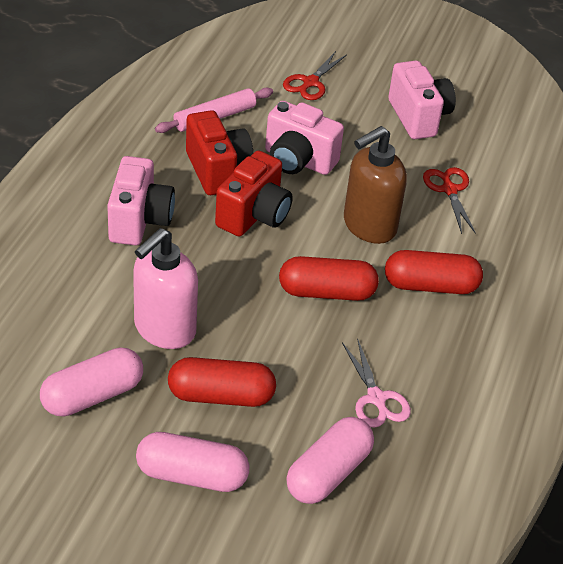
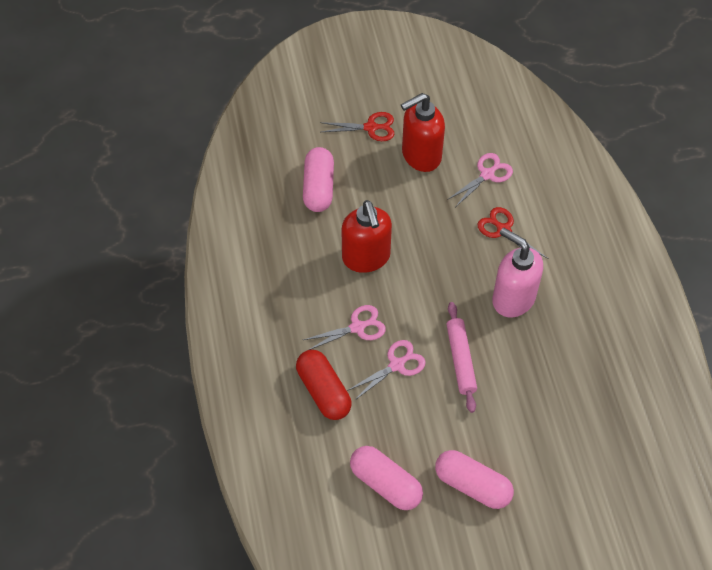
brown soap dispenser: [344,126,407,244] = 1 -> none = 0
pink camera: [107,156,175,245] [265,101,344,175] [388,61,456,139] = 3 -> none = 0
pink scissors: [342,338,411,428] = 1 -> [303,305,386,350] [347,340,426,401] [447,153,513,206] = 3
red camera: [186,110,253,195] [215,151,293,237] = 2 -> none = 0
red capsule: [168,357,276,407] [279,256,379,301] [385,250,483,294] = 3 -> [296,350,352,420] = 1
red soap dispenser: none = 0 -> [341,200,392,273] [401,93,445,172] = 2

